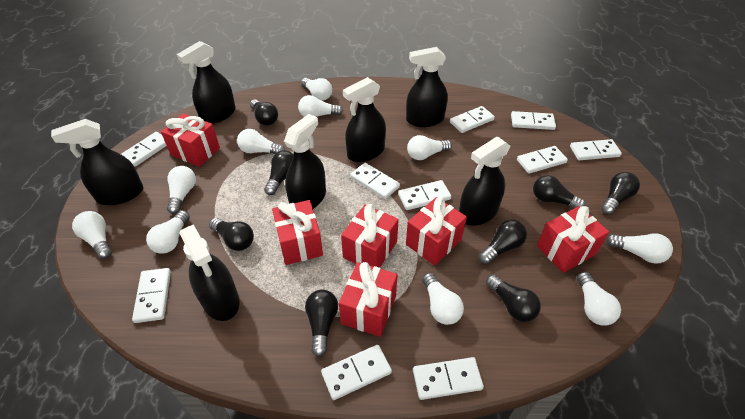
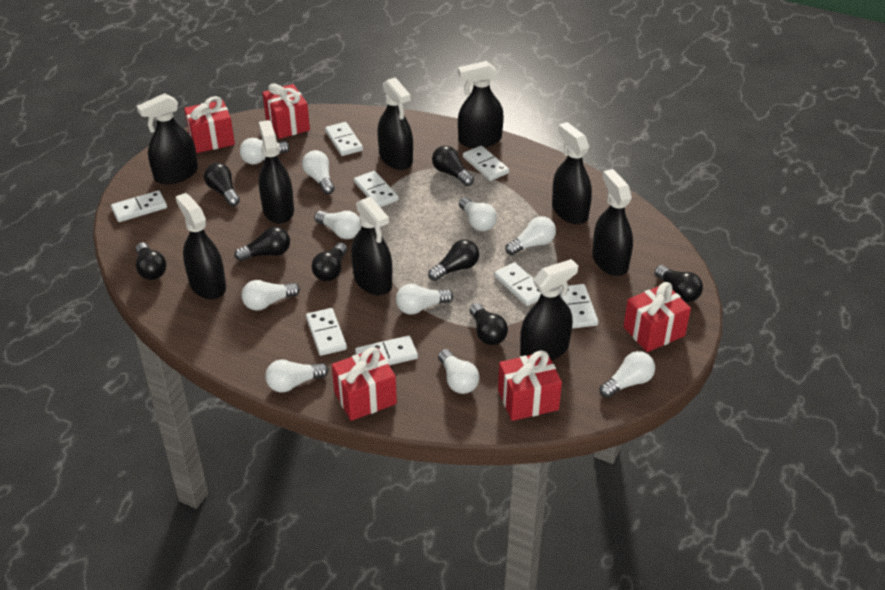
black spray bottle: [51,119,143,205] [177,41,236,124] [180,225,239,321] [284,114,326,209] [343,77,386,162] [406,47,448,127] [459,137,511,226] = 7 -> [137,93,198,184] [176,193,226,300] [259,120,294,224] [351,196,392,296] [377,77,413,170] [458,61,504,148] [520,259,578,361] [552,122,592,224] [592,169,633,276] = 9
red gift: [161,113,220,167] [272,200,323,265] [339,262,398,337] [341,204,399,268] [406,197,467,266] [537,206,609,273] = 6 -> [184,96,235,153] [262,83,310,139] [332,347,397,421] [498,350,562,421] [623,282,691,352] = 5
white domino: [121,132,167,167] [132,268,171,323] [321,345,392,400] [350,163,400,199] [398,180,451,210] [413,357,484,400] [450,106,495,133] [511,111,556,130] [517,146,568,174] [570,139,622,160] = 10 -> [111,190,167,222] [306,308,347,356] [325,122,363,156] [354,171,399,207] [355,336,418,365] [463,145,509,181] [494,262,541,306] [559,284,598,328] = 8

